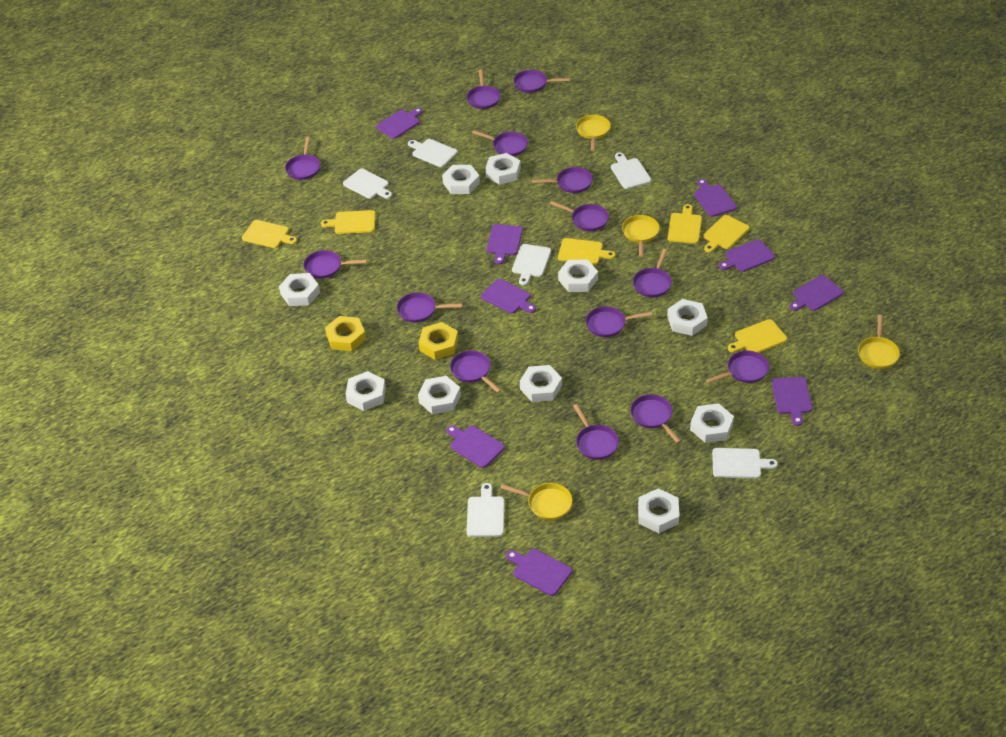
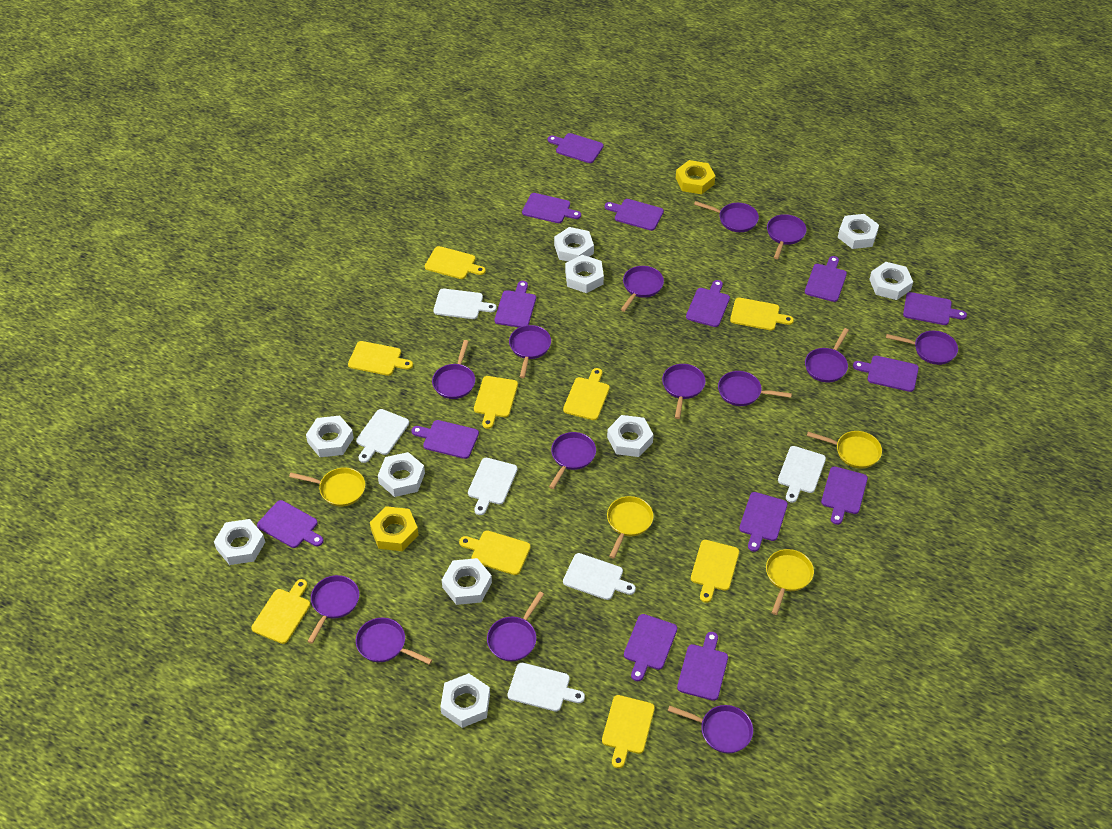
purple cutting board: [376,108,423,139] [446,425,505,468] [481,279,536,314] [486,224,523,264] [506,549,572,596] [694,179,737,217] [719,239,775,272] [771,377,812,426] [790,275,844,311] = 9 -> [257,500,324,548] [411,420,479,459] [495,281,536,327] [522,193,581,223] [548,133,604,163] [605,199,664,231] [624,614,677,681] [677,632,728,701] [686,280,730,327] [739,492,788,552] [805,256,847,302] [821,466,868,525] [853,356,919,392] [903,292,967,325] = 14
yellow cutting board: [242,220,297,248] [321,210,375,234] [558,238,615,265] [667,204,702,244] [703,215,749,253] [728,319,787,353] = 6 -> [251,579,310,644] [348,341,413,376] [425,246,486,279] [459,531,531,575] [474,376,518,429] [563,368,610,420] [602,695,655,768] [691,540,739,603] [730,297,794,331] = 9

